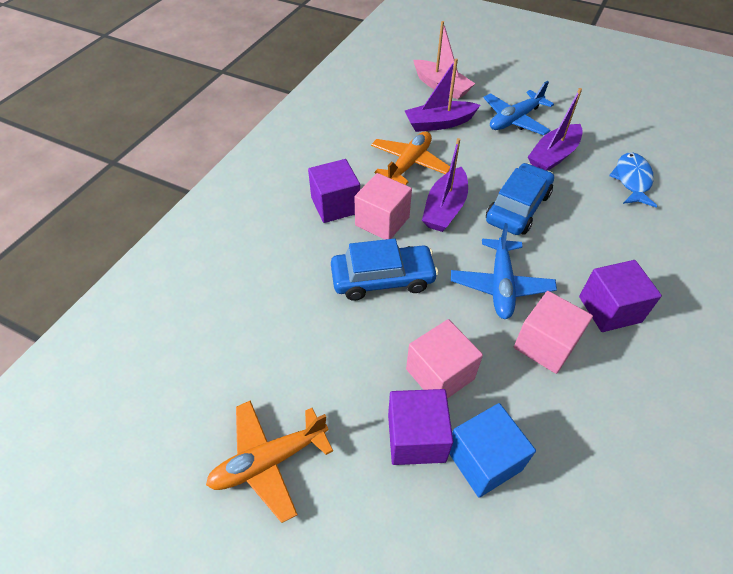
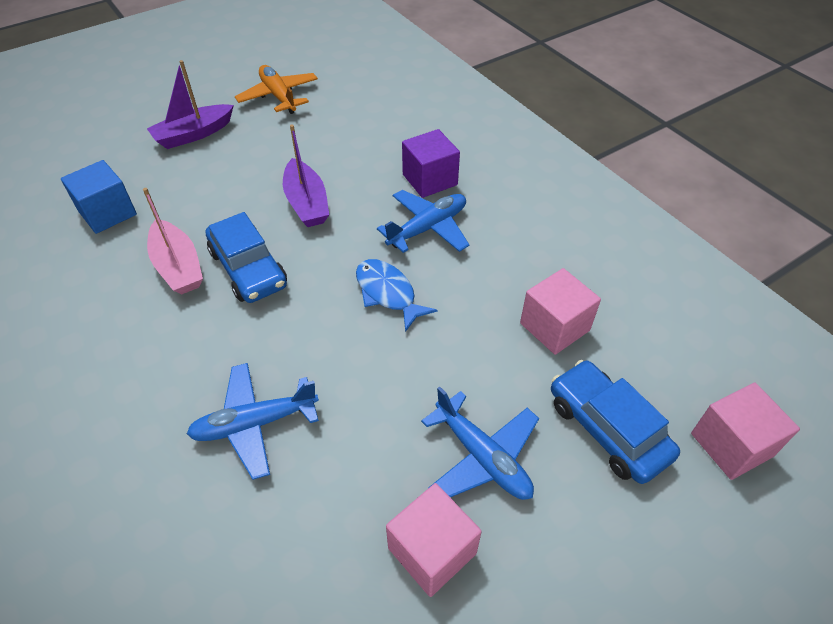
blue plane: [451,223,557,319] [483,81,554,135] = 2 -> [187,363,319,480] [377,190,469,253] [421,387,539,500] = 3
orange plane: [206,400,333,523] [371,131,450,185] = 2 -> [235,65,318,114] = 1
purple boat: [405,58,480,132] [422,138,468,232] [528,88,583,171] = 3 -> [147,60,234,149] [283,124,329,227] = 2
purple cube: [308,159,360,223] [388,389,453,465] [579,260,662,332] = 3 -> [402,129,460,198] = 1

